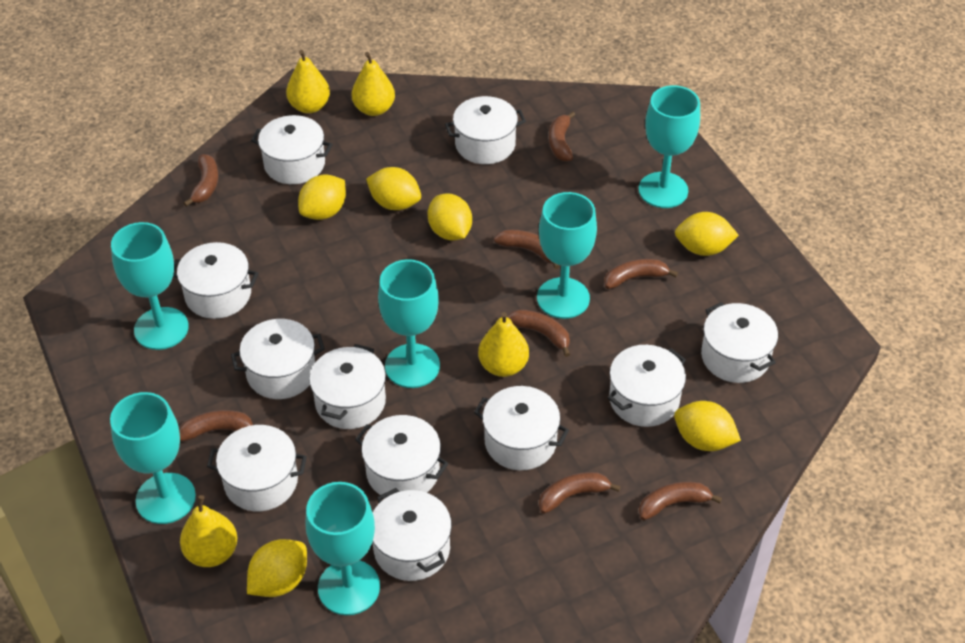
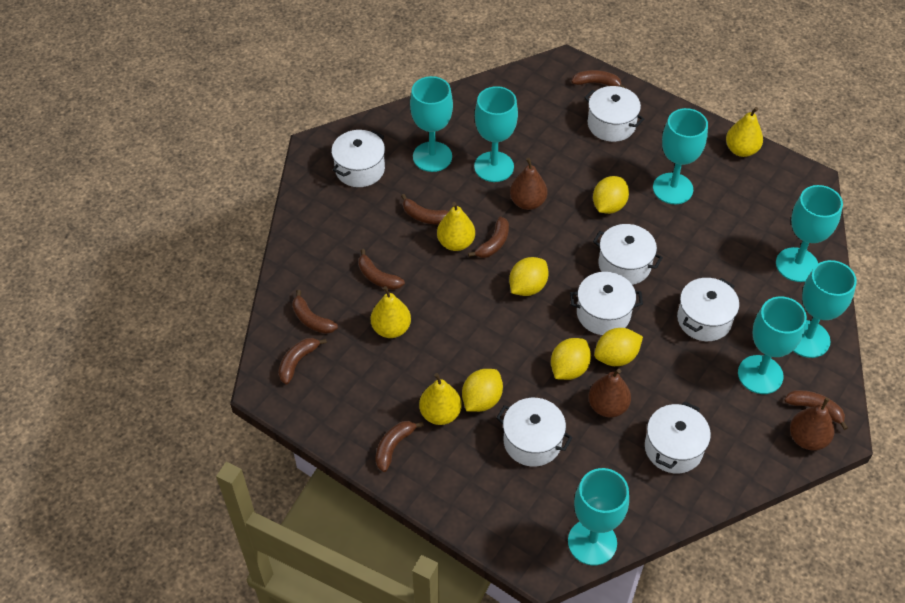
brown pear: none = 0 -> [510,158,547,210] [588,369,631,417] [790,397,834,451] = 3
turquoise goblet: [110,392,196,524] [111,222,189,350] [306,482,380,615] [378,259,440,388] [537,192,597,319] [638,85,700,208] = 6 -> [410,76,453,172] [474,86,518,182] [568,468,629,565] [653,108,708,204] [738,297,807,394] [776,185,843,282] [793,260,857,358] = 7
white pot: [173,242,258,319] [207,425,307,511] [231,319,325,399] [251,115,333,184] [309,344,386,429] [355,415,449,495] [373,488,452,581] [445,96,526,164] [474,386,569,470] [608,345,686,427] [701,302,778,383] = 11 -> [331,130,385,187] [496,398,573,467] [570,272,643,335] [584,86,644,142] [593,224,663,285] [645,401,711,473] [677,278,739,341] = 7
yellow lemon: [247,539,307,597] [298,174,346,220] [366,167,421,210] [428,194,472,240] [674,401,741,451] [675,212,739,256] = 6 -> [462,369,503,412] [509,257,549,296] [551,338,591,380] [593,176,629,214] [594,328,643,366] = 5

